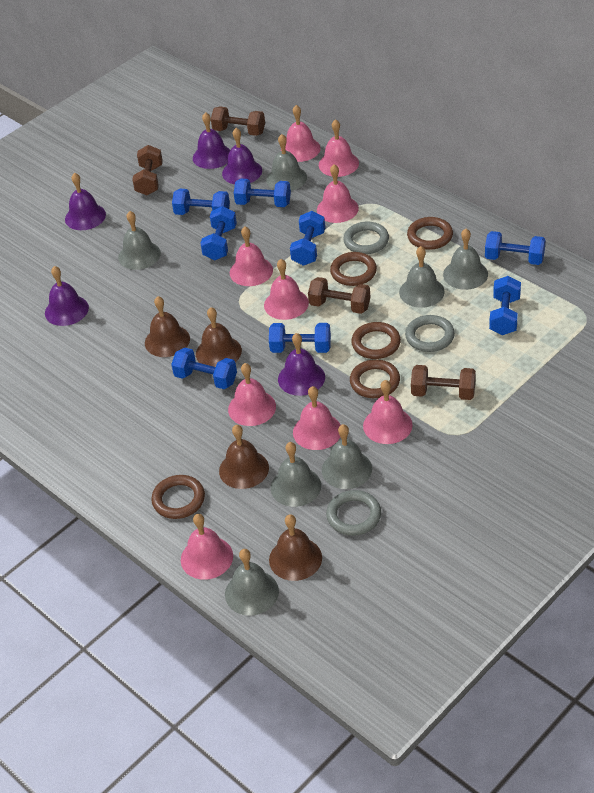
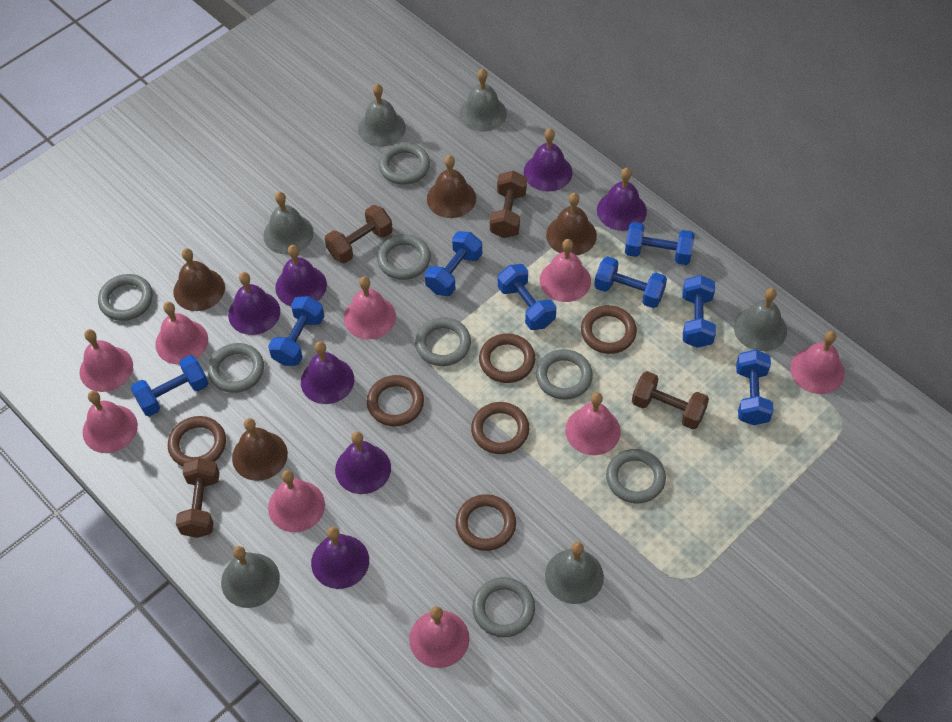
brown ring: [151,475,205,519] [330,252,377,286] [350,359,400,398] [351,322,401,359] [407,217,453,250] = 5 -> [168,416,226,467] [367,375,424,426] [456,494,516,551] [471,402,529,454] [479,333,535,383] [581,305,637,354] = 6
grey bell: [118,211,161,270] [225,549,279,616] [266,134,307,191] [270,442,321,507] [322,424,372,489] [399,246,445,308] [443,229,488,290] = 7 -> [221,546,280,608] [263,192,314,255] [358,84,406,147] [459,69,507,132] [545,542,604,604] [734,288,787,351] = 6
grey ring: [326,490,381,536] [343,222,389,254] [405,315,455,352] = 3 -> [98,274,153,321] [208,343,264,393] [377,234,431,280] [379,143,430,185] [415,317,471,366] [472,577,535,637] [536,349,593,400] [606,449,666,504] = 8
purple bell: [45,266,89,326] [65,173,106,230] [193,112,230,169] [222,128,262,184] [278,333,325,396] = 5 -> [228,272,280,335] [275,245,327,306] [301,341,354,404] [311,527,369,589] [335,432,391,494] [523,128,573,192] [597,168,647,231] = 7

